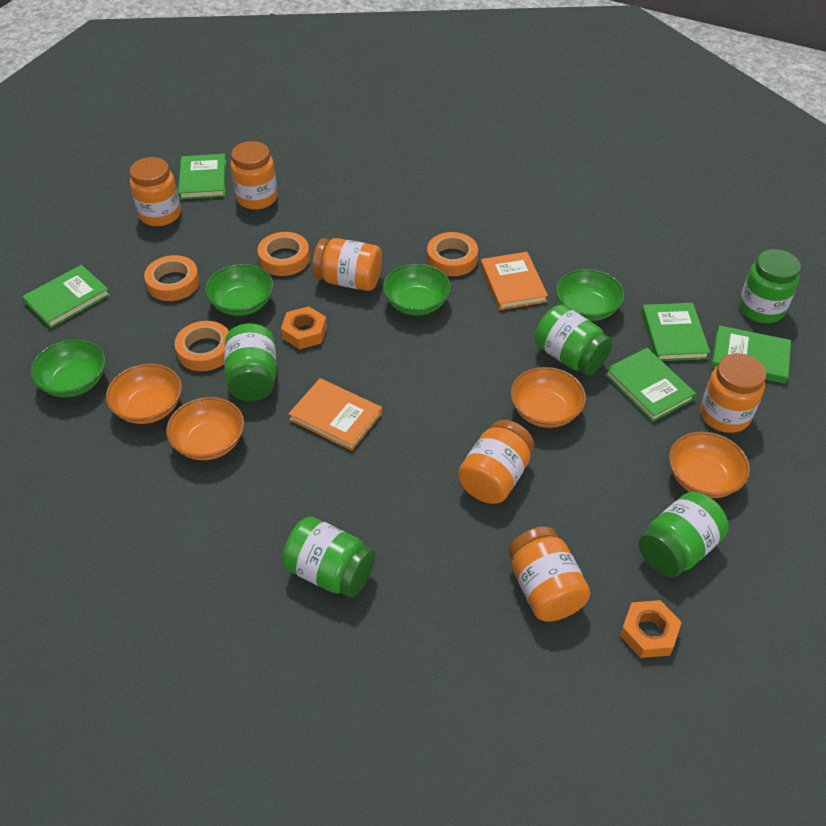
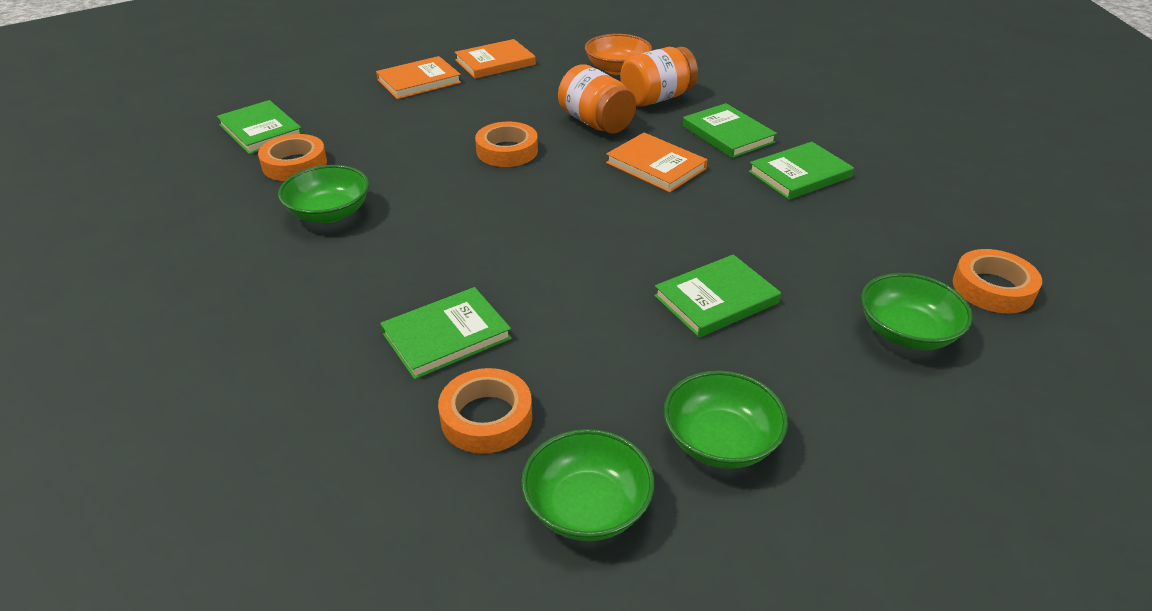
green jar: [224,323,276,401] [282,517,376,598] [535,305,613,375] [639,492,729,577] [739,249,801,323] = 5 -> none = 0
orange book: [288,378,382,451] [481,252,548,310] = 2 -> [376,56,461,99] [455,39,536,79] [606,133,708,193] = 3
orange bowl: [106,364,182,424] [166,397,244,460] [510,367,586,428] [669,432,750,498] = 4 -> [585,34,652,75] = 1
orange jar: [129,157,181,226] [231,141,278,210] [312,238,382,291] [458,420,534,504] [508,526,590,622] [700,353,766,433] = 6 -> [558,64,636,134] [621,47,698,107] = 2
orange nut: [281,306,327,349] [620,600,682,658] = 2 -> none = 0

